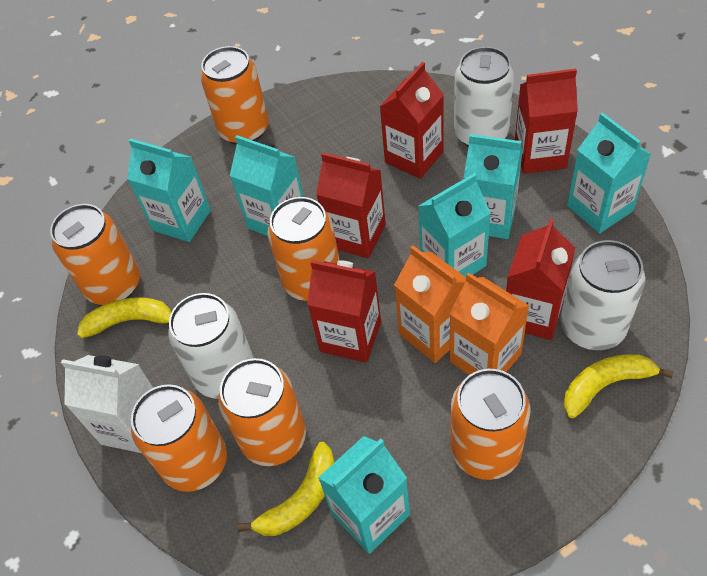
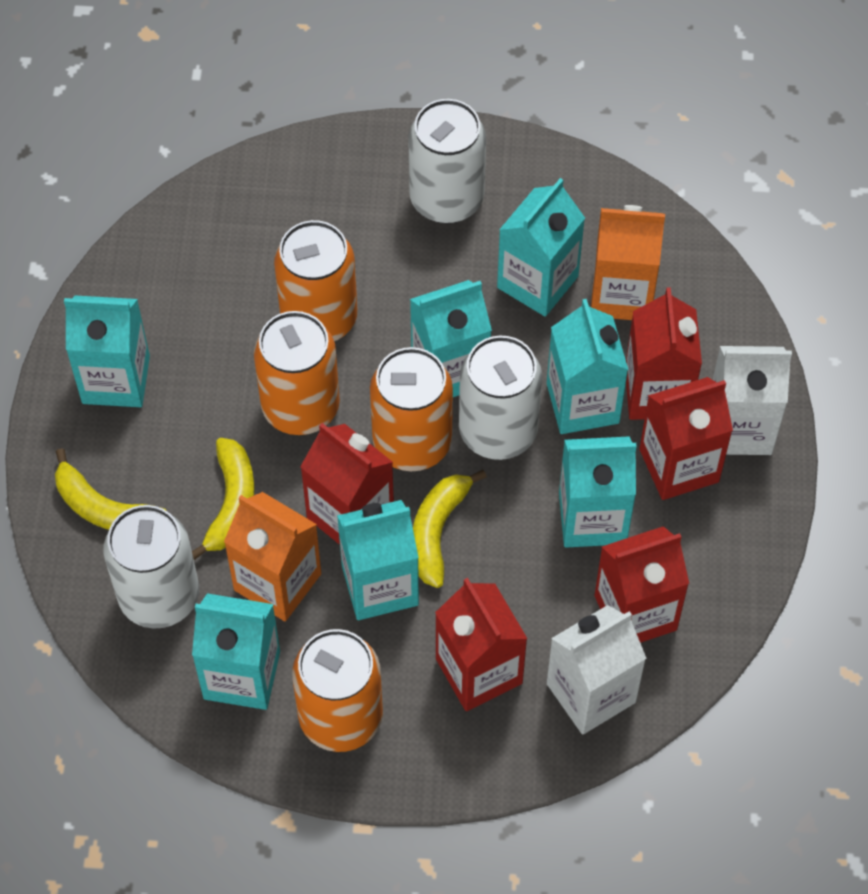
orange can: [50,204,140,305] [131,384,227,492] [201,46,269,145] [218,358,306,466] [268,197,340,301] [450,369,530,480] = 6 -> [254,311,340,435] [274,220,357,341] [292,629,383,752] [370,347,453,471] = 4
turquoise carton: [127,139,211,242] [230,135,304,236] [318,436,410,554] [418,173,491,277] [464,134,523,239] [567,113,651,234] = 6 -> [64,295,150,407] [192,593,280,710] [337,500,419,620] [410,280,492,397] [497,178,585,317] [547,299,628,434] [559,436,637,548] = 7
white carton: [61,355,153,453] = 1 -> [547,605,646,735] [713,346,792,455] = 2

